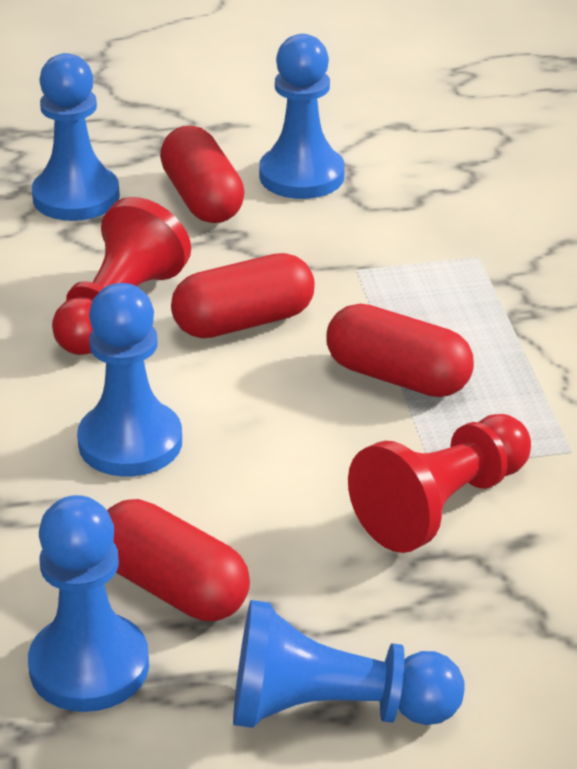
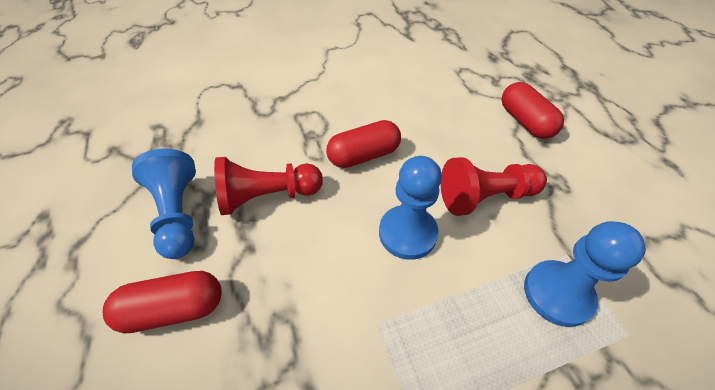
blue pawn: [28,495,149,712] [32,53,120,221] [77,283,182,477] [233,600,465,728] [259,34,345,199] = 5 -> [132,148,196,259] [379,156,442,260] [524,221,646,327] = 3
red capsule: [107,499,250,621] [160,126,245,223] [171,253,315,338] [326,304,474,397] = 4 -> [103,271,222,333] [326,120,401,168] [502,82,564,139] = 3

